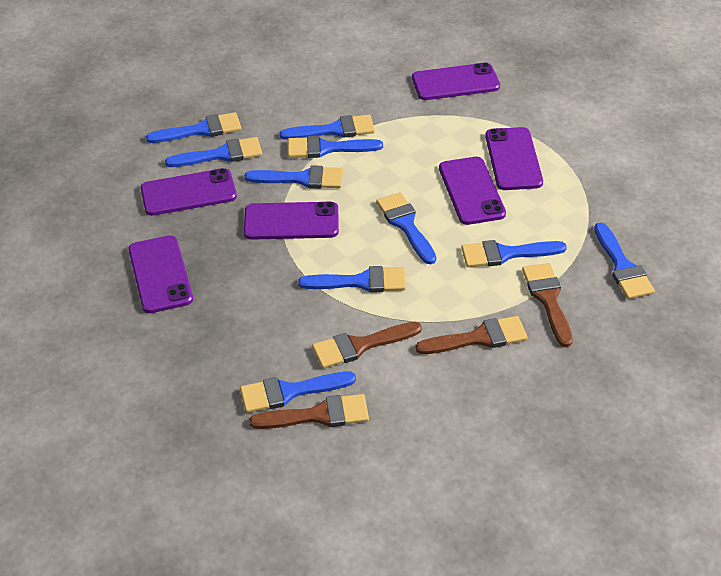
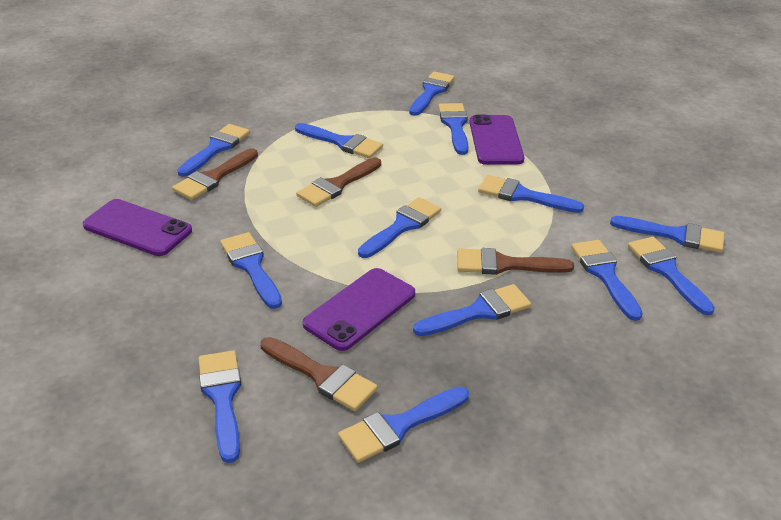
blue brush: [146,112,241,143] [165,137,262,167] [240,372,356,413] [244,165,343,189] [280,115,375,140] [288,136,383,158] [299,266,406,293] [376,192,436,264] [461,240,567,267] [594,223,655,299] = 10 -> [177,124,250,177] [198,350,241,463] [220,232,282,309] [295,123,383,158] [338,387,469,463] [358,197,441,258] [409,71,454,116] [413,284,531,336] [438,103,469,155] [478,175,584,213] [571,240,643,321] [610,216,724,253] [628,237,715,315] = 13
purple phone: [128,235,193,313] [141,168,237,216] [244,202,339,240] [412,62,500,100] [439,157,506,225] [485,127,543,190] = 6 -> [83,199,192,256] [303,268,415,351] [469,115,524,165] = 3

